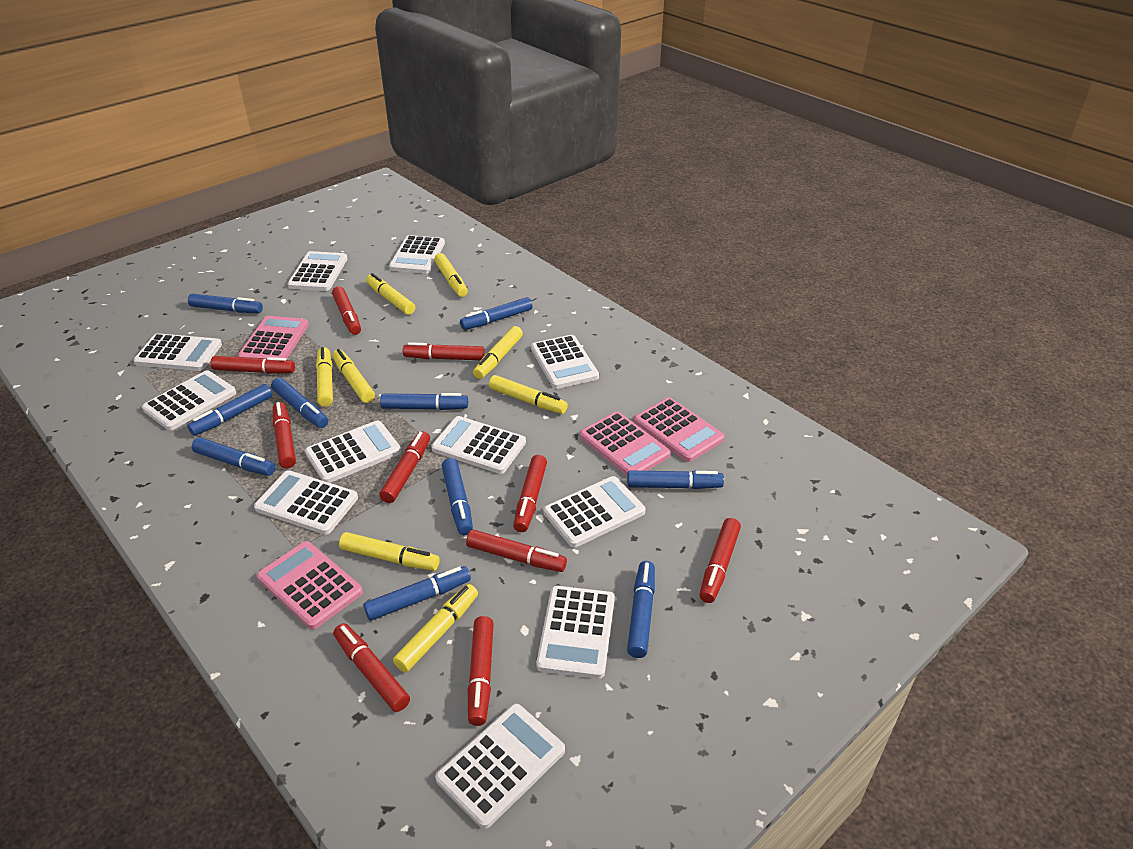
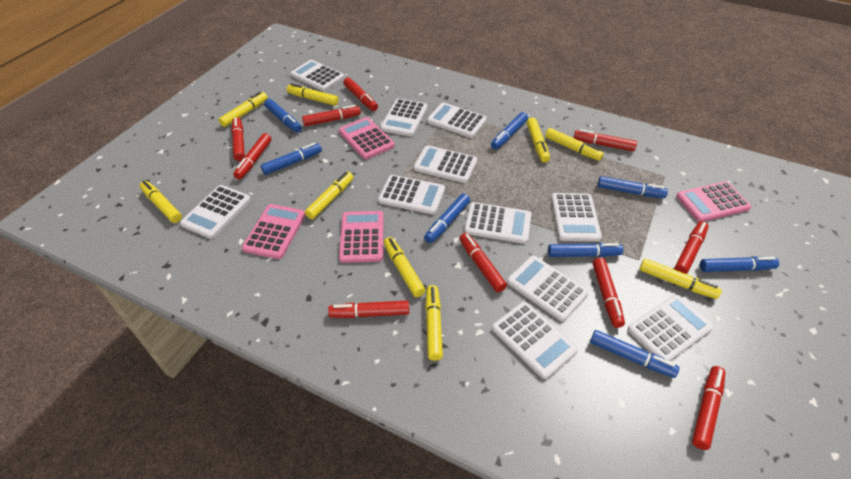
blue marker: [188,293,263,313] [188,384,272,436] [192,437,275,476] [271,378,328,428] [364,566,471,621] [380,393,468,410] [442,458,473,535] [460,297,533,330] [627,471,724,489] [627,561,655,658] = 10 -> [261,143,322,175] [264,99,302,133] [424,194,470,243] [491,112,528,150] [548,243,623,257] [590,330,679,378] [598,176,668,198] [700,257,779,272] = 8
yellow marker: [316,347,333,407] [332,349,375,403] [339,532,440,571] [366,273,415,315] [393,584,478,672] [434,253,468,297] [473,326,523,379] [489,375,568,414] = 8 -> [140,181,182,223] [219,92,268,127] [287,83,339,106] [305,172,353,219] [384,237,426,297] [425,285,443,361] [526,118,550,162] [545,128,604,161] [639,259,722,299] = 9

